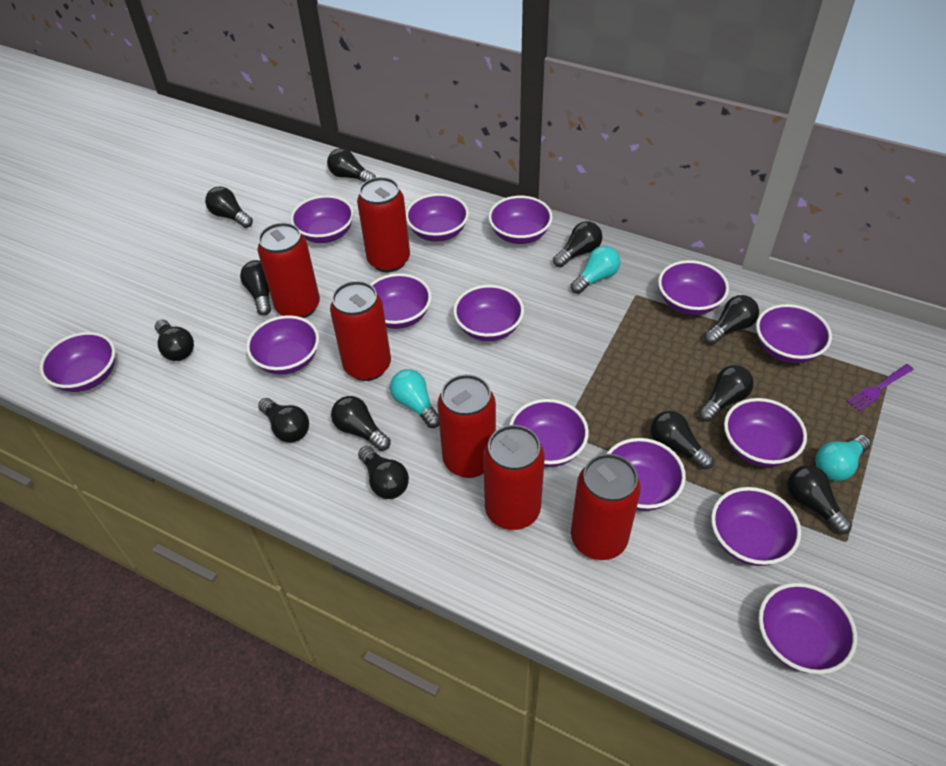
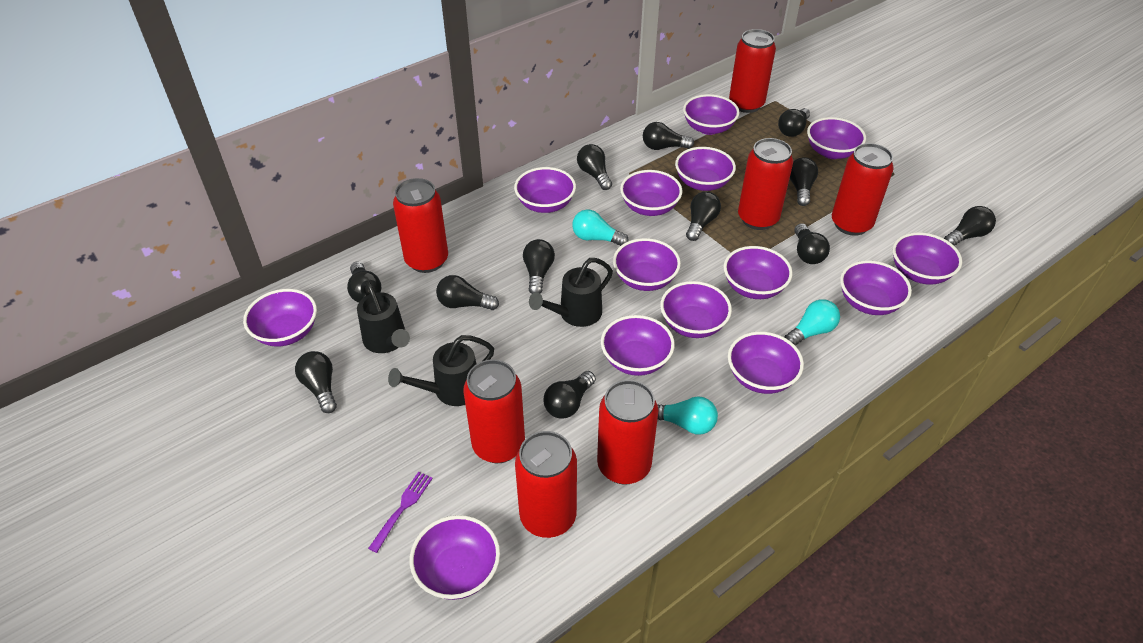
black watering can: none = 0 -> [357,280,410,353] [388,335,494,406] [529,258,613,327] = 3
red can: [257,222,320,318] [330,281,391,381] [357,177,410,272] [437,374,496,478] [483,425,545,530] [571,454,641,560] = 6 -> [393,178,448,273] [463,360,525,463] [515,431,577,538] [597,380,658,485] [729,29,776,113] [738,138,793,230] [832,143,894,236] = 7

